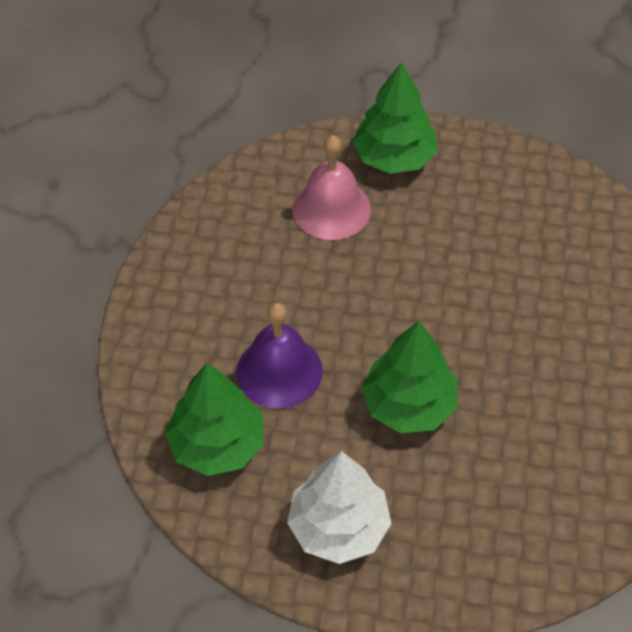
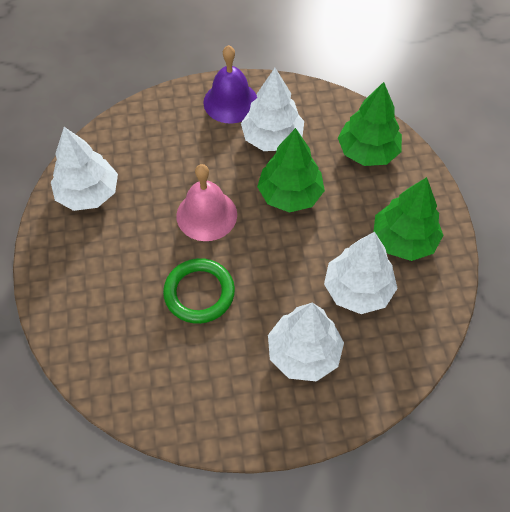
green ring: none = 0 -> [163,258,235,324] = 1
white tree: [287,451,392,564] = 1 -> [51,127,118,211] [241,68,304,151] [268,303,344,381] [324,232,398,314] = 4

